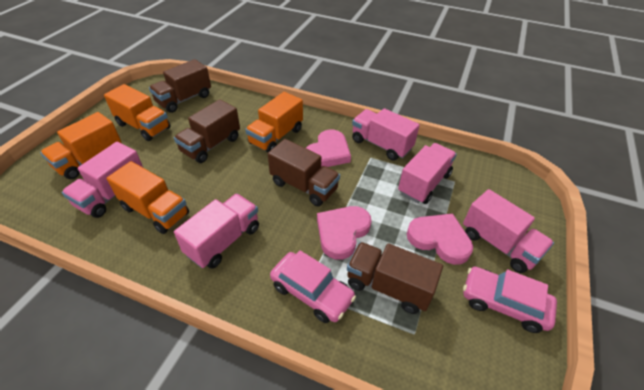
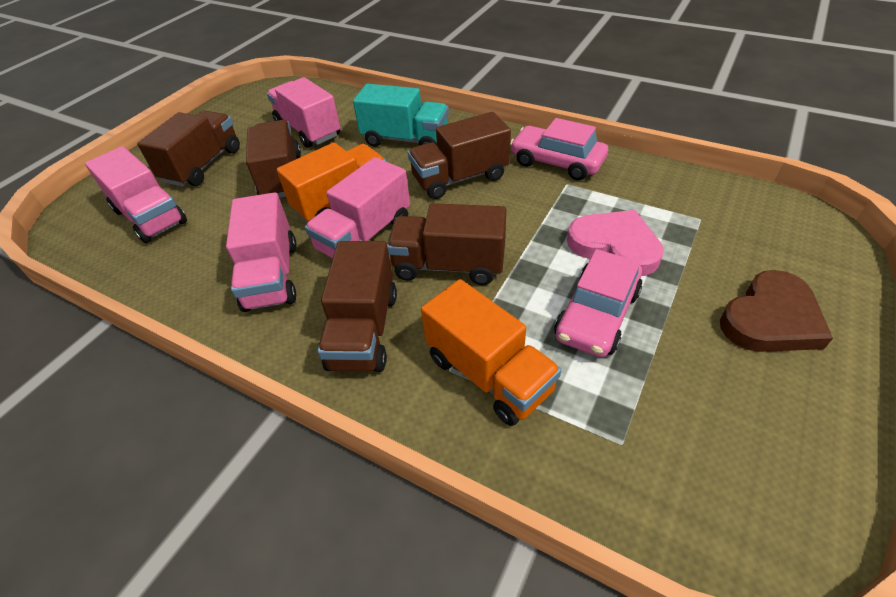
brown heart: none = 0 -> [720,270,833,352] = 1
brown truck: [149,59,211,113] [174,99,240,163] [268,139,340,206] [347,242,443,314] = 4 -> [137,110,240,187] [246,120,301,198] [318,241,397,372] [387,203,506,285] [408,112,511,199] = 5
orange truck: [40,112,122,179] [104,84,171,141] [107,161,189,234] [245,92,303,153] = 4 -> [277,142,386,223] [421,279,561,426] = 2
pink heart: [306,130,351,167] [317,206,372,260] [407,213,473,265] = 3 -> [567,210,664,276] = 1
pink truck: [62,142,143,218] [174,194,259,269] [352,108,420,161] [398,143,457,204] [463,189,554,273] = 5 -> [85,146,187,243] [226,192,296,312] [267,77,340,148] [305,157,410,259] = 4
turquoise truck: none = 0 -> [353,84,449,147] = 1

